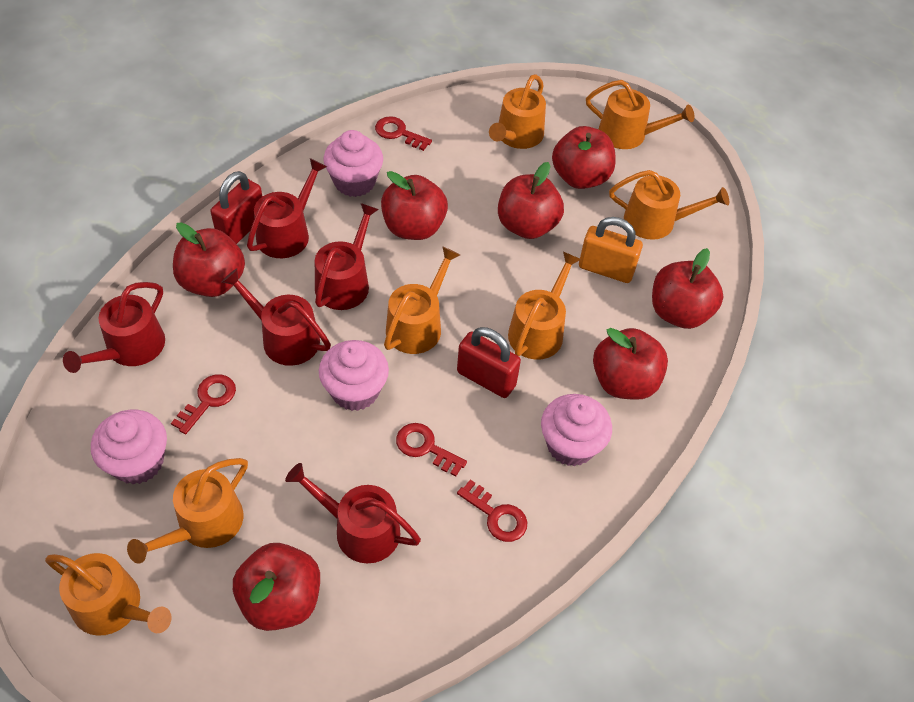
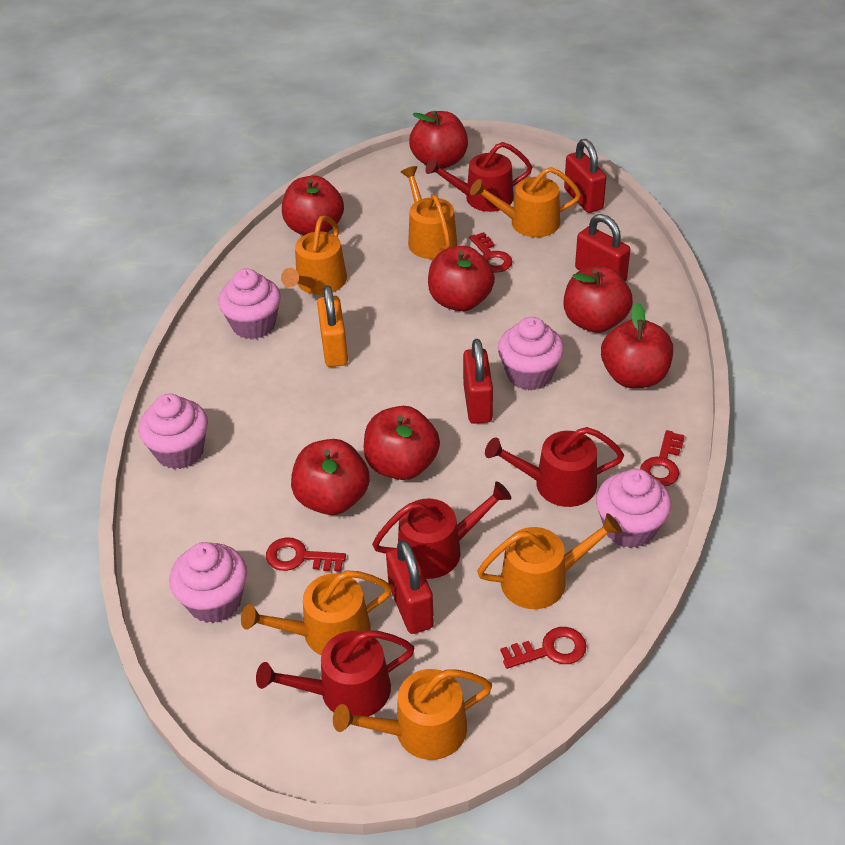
orange watering can: [45,553,172,636] [127,458,248,563] [384,246,460,354] [489,74,546,149] [508,252,581,360] [586,80,694,149] [609,170,729,240] = 7 -> [241,570,392,655] [281,215,347,295] [333,669,492,760] [401,166,457,259] [470,167,581,237] [477,513,622,609] = 6
pink cupcake: [91,410,167,484] [319,340,389,411] [323,130,383,197] [541,394,612,466] = 4 -> [138,394,208,469] [169,542,247,623] [218,268,281,339] [498,317,564,390] [596,469,671,548] = 5
red padlock: [210,171,263,244] [457,327,521,398] = 2 -> [386,540,434,634] [463,339,493,424] [564,139,606,213] [575,214,630,282] = 4
red watering can: [63,282,165,373] [222,269,331,366] [247,158,327,258] [285,463,421,564] [315,203,379,310] = 5 -> [256,630,414,717] [372,481,511,579] [425,142,532,212] [485,427,624,507] = 4

